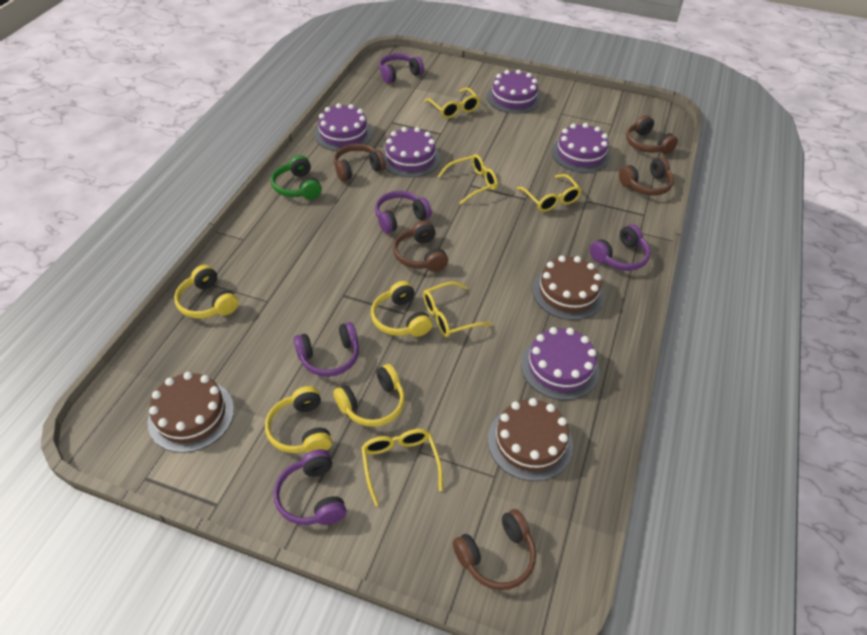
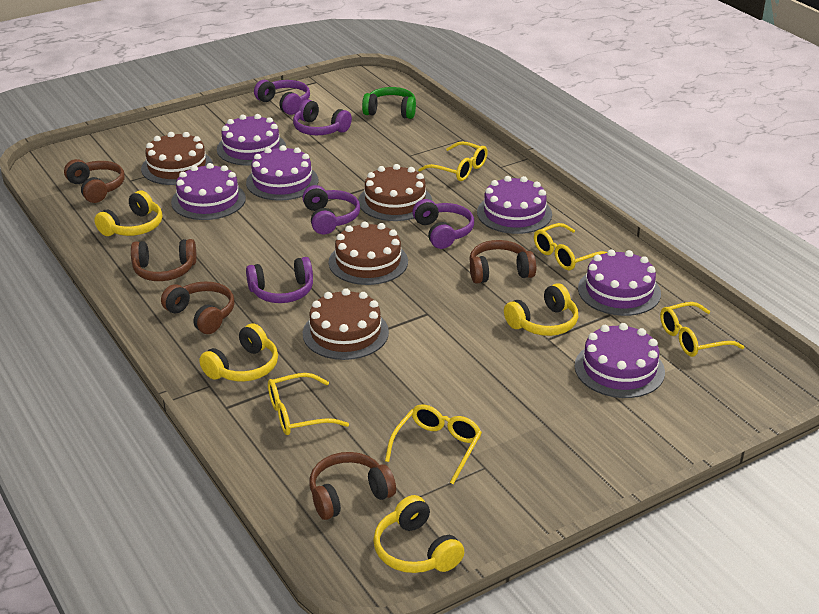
brown cake: [148,372,234,453] [488,398,573,481] [533,256,604,320] = 3 -> [141,132,213,185] [303,288,389,360] [329,221,408,285] [358,164,432,221] = 4
purple cake: [315,103,373,151] [382,127,440,177] [487,69,541,114] [521,327,600,400] [552,123,611,173] = 5 -> [171,163,246,220] [217,114,286,166] [246,145,318,201] [477,176,552,234] [575,323,665,398] [578,249,661,316] = 6

